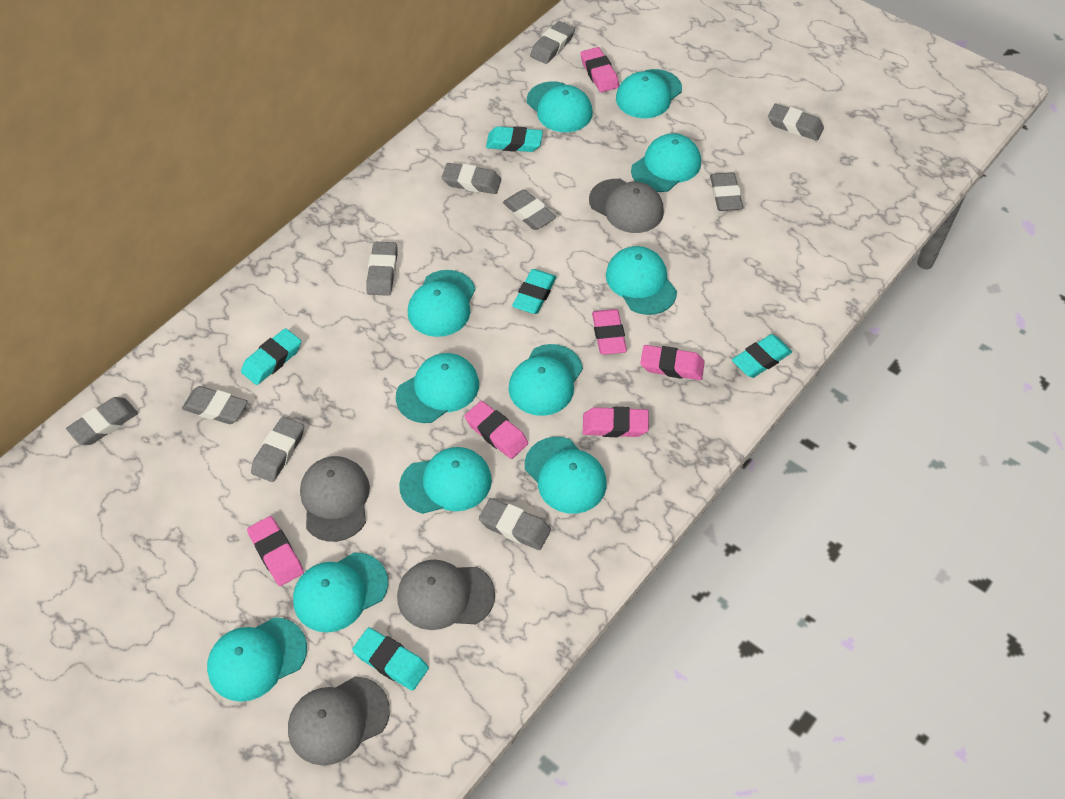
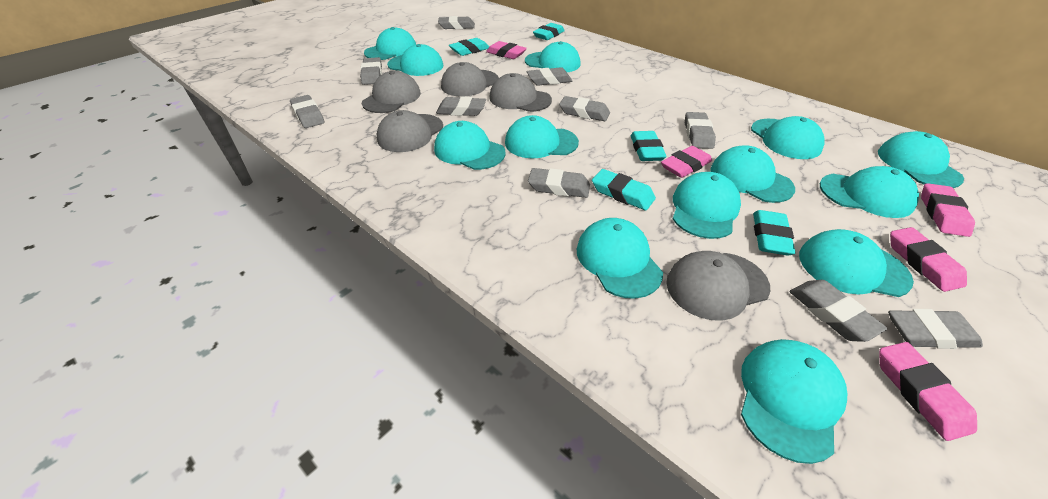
grey cap: [288,677,390,765] [300,456,370,542] [397,559,495,630] [589,179,664,233] = 4 -> [362,71,421,113] [376,110,443,152] [441,62,499,97] [489,73,552,112] [666,251,770,321] = 5
pink eraser: [247,516,304,586] [465,401,528,459] [580,47,619,92] [583,407,649,437] [592,309,627,355] [640,345,705,380] = 6 -> [486,41,527,59] [661,146,712,178] [879,342,977,441] [890,227,967,292] [921,183,975,237] = 5
turquoise cap: [207,617,307,702] [293,553,388,632] [396,353,479,423] [399,447,492,514] [408,270,476,337] [509,344,583,416] [525,437,607,514] [527,81,593,132] [606,246,677,315] [616,69,682,118] [631,133,701,192] = 11 -> [364,27,416,60] [387,44,443,76] [434,121,506,170] [505,115,579,158] [525,41,581,72] [577,218,663,299] [673,172,741,239] [710,145,795,203] [741,339,847,464] [751,116,824,159] [799,229,914,297] [820,166,919,218] [878,131,964,188] = 13

